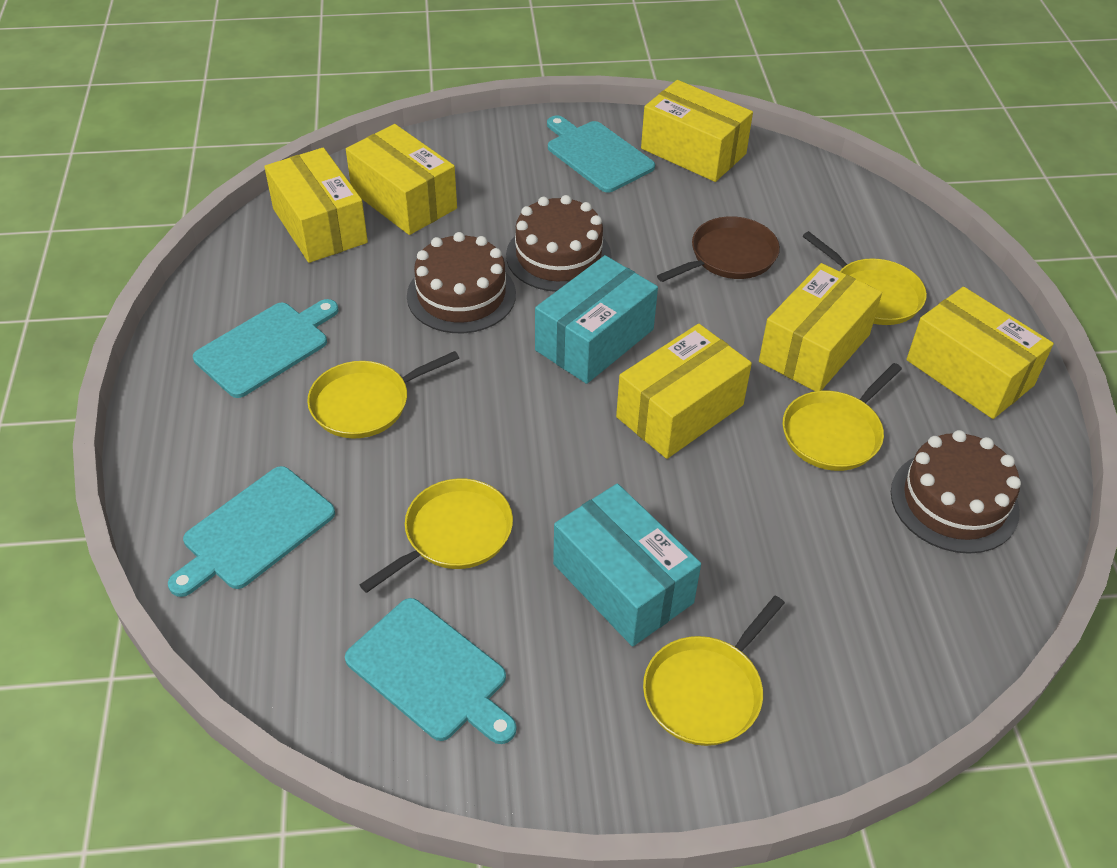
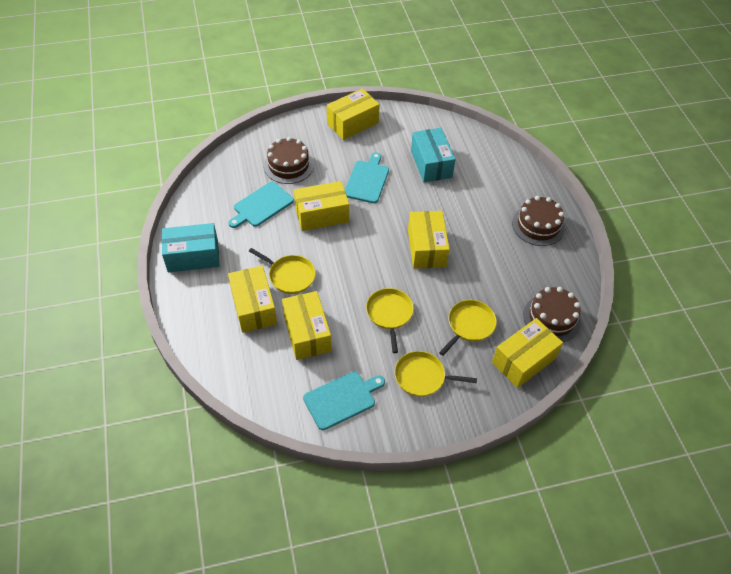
brown pan: [657,216,780,282] = 1 -> none = 0
turquoise cutting board: [168,466,335,597] [193,299,338,398] [345,598,516,744] [547,115,655,193] = 4 -> [228,182,294,228] [303,372,385,430] [345,152,389,203] = 3
yellow pan: [307,351,459,438] [360,478,513,593] [643,596,785,746] [783,363,902,471] [803,231,927,325] = 5 -> [249,248,316,294] [366,288,414,353] [395,351,477,397] [439,300,497,356] = 4

